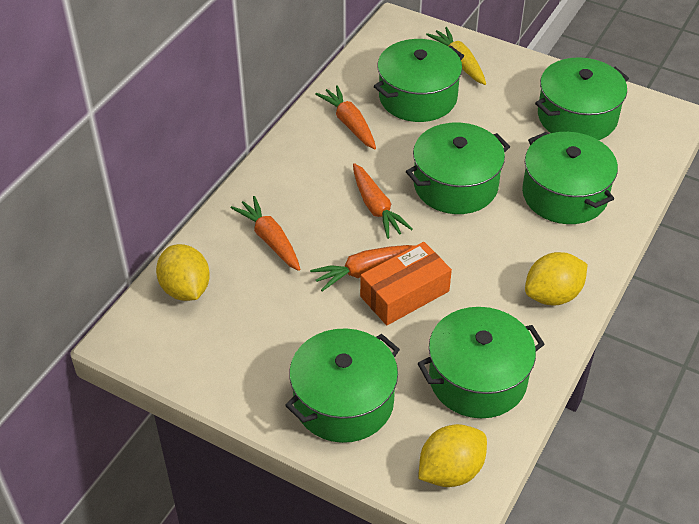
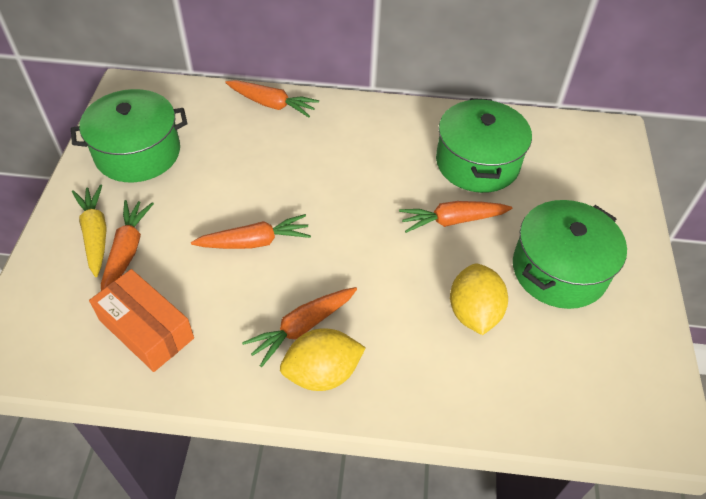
green pot: [285,329,400,443] [374,39,464,122] [406,122,510,214] [418,307,545,418] [522,132,618,224] [535,57,629,140] = 6 -> [71,89,187,182] [436,98,532,193] [513,200,627,309] = 3
orange carrot: [231,196,300,271] [310,245,415,291] [315,85,376,149] [353,163,413,239] = 4 -> [101,200,154,291] [191,214,311,249] [225,80,319,117] [242,287,357,367] [399,201,512,233] = 5
yellow lemon: [156,244,210,301] [418,424,487,487] [525,252,587,306] = 3 -> [280,328,366,391] [450,264,508,335] = 2

